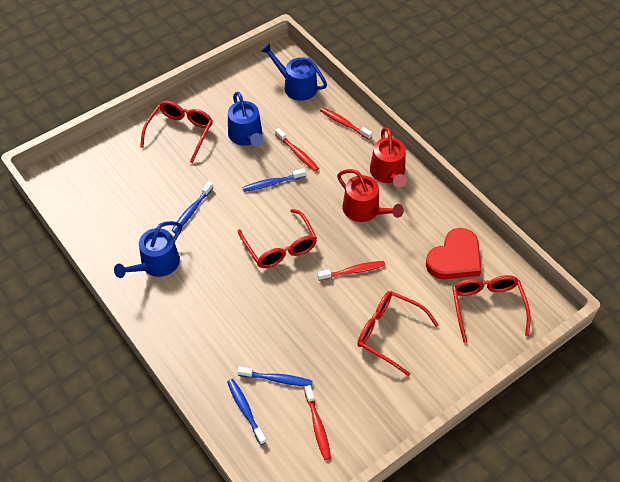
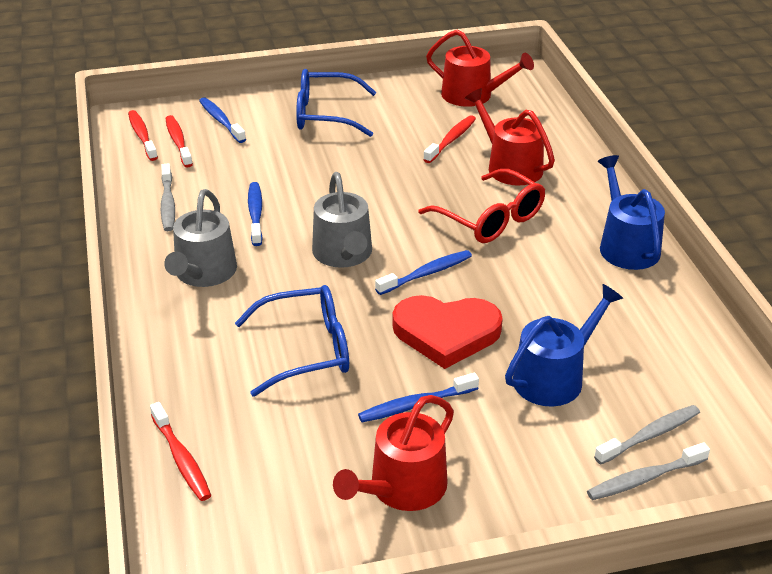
blue glasses: none = 0 -> [235,285,349,397] [296,69,376,137] = 2
blue watering can: [114,221,182,278] [228,92,263,146] [261,43,327,101] = 3 -> [505,284,623,407] [598,155,665,270] = 2
grey toothbrush: none = 0 -> [161,163,175,231] [587,442,710,500] [594,405,700,464] = 3
grey watering can: none = 0 -> [164,189,237,287] [312,172,372,268] = 2
red glasses: [140,101,213,164] [238,209,317,268] [357,291,439,376] [452,275,531,343] = 4 -> [418,169,545,243] = 1
red watering can: [337,169,404,222] [370,127,407,188] = 2 -> [333,395,454,511] [426,30,534,107] [465,88,555,186] = 3

